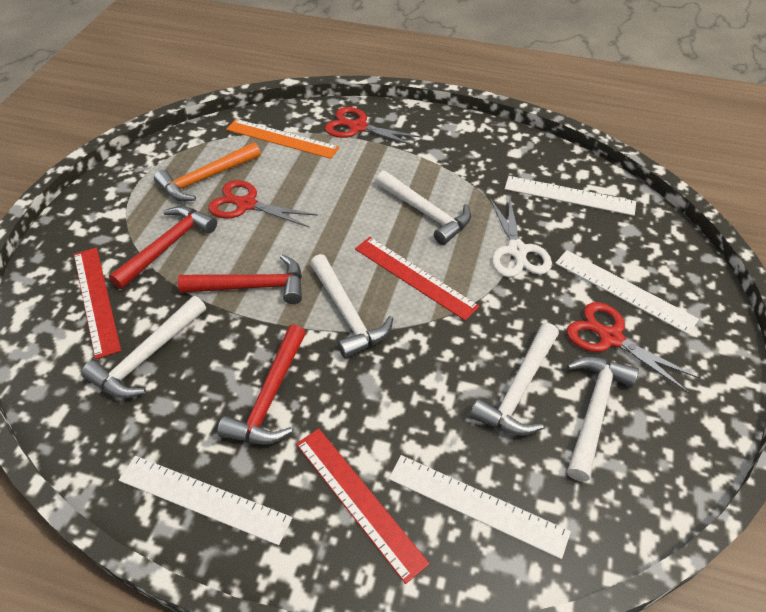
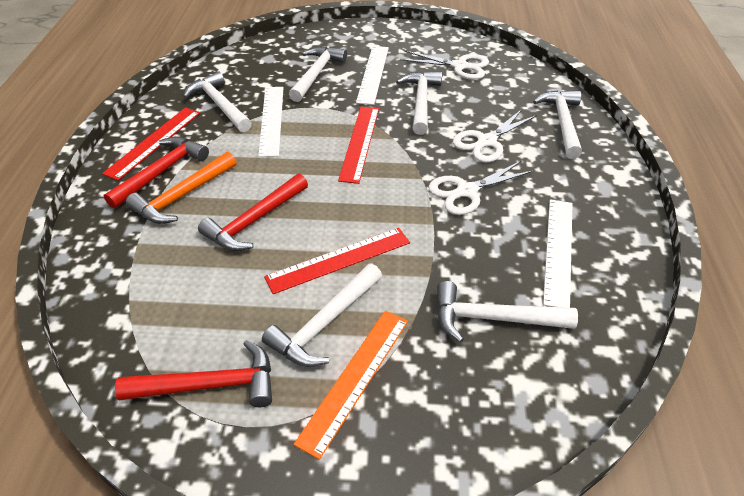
red scissors: [208,180,318,227] [325,107,423,147] [567,302,699,393] = 3 -> none = 0
white hammer: [82,296,206,398] [310,254,393,359] [376,171,471,245] [470,323,559,436] [567,357,639,482] = 5 -> [183,72,252,132] [262,264,382,367] [289,47,347,102] [396,71,442,135] [437,281,578,343] [533,90,582,159] = 6
white ruler: [119,456,292,545] [389,455,571,559] [505,176,636,216] [555,250,699,335] = 4 -> [258,87,284,157] [356,46,389,105] [543,199,573,308] = 3
white scissors: [490,195,552,277] = 1 -> [400,51,489,80] [428,161,534,215] [453,109,537,162] = 3

